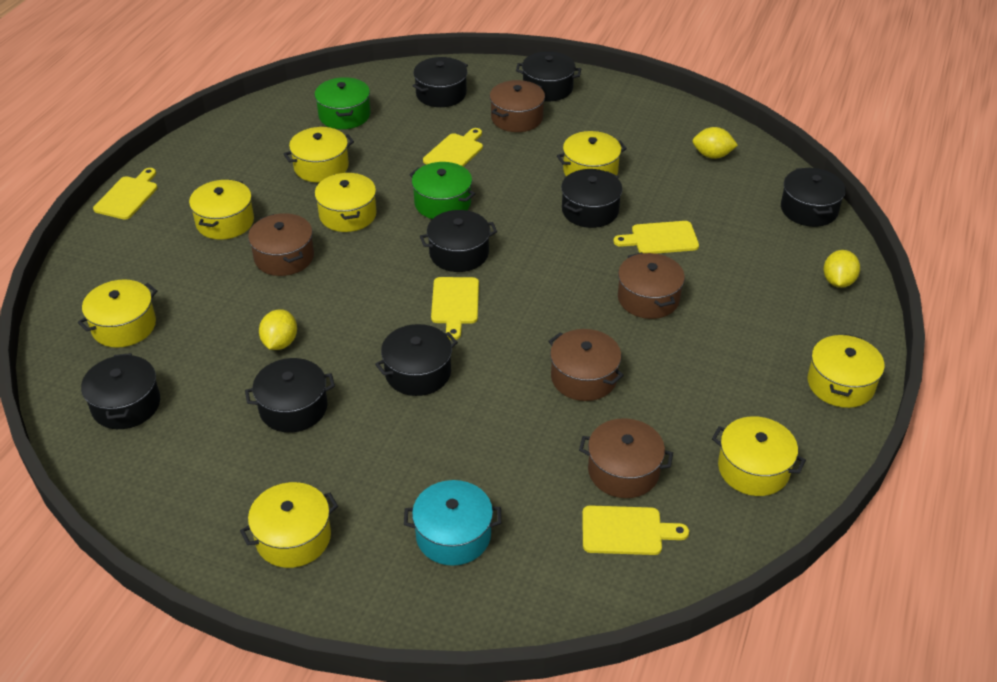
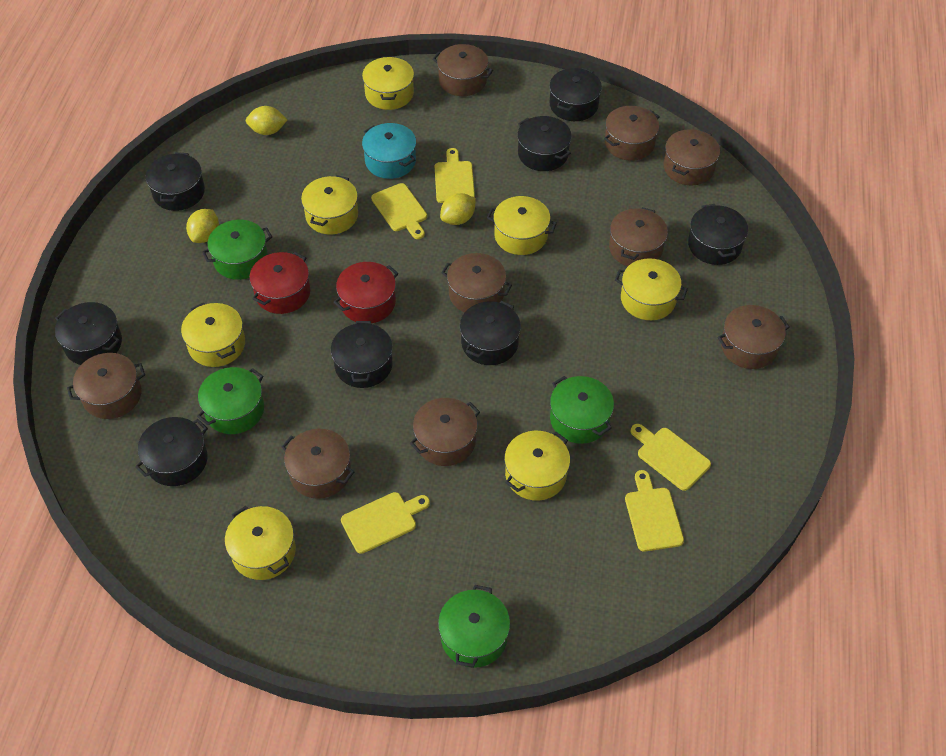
brown pot: [248,213,314,276] [490,80,545,132] [548,329,624,401] [579,418,673,498] [618,252,685,319] = 5 -> [67,353,145,419] [282,429,354,499] [410,398,480,466] [432,44,493,96] [441,253,512,312] [604,106,660,161] [609,207,668,266] [663,129,720,185] [718,305,790,369] = 9
green pot: [315,77,370,129] [409,162,475,219] = 2 -> [197,367,264,434] [202,220,272,280] [438,585,510,668] [550,376,614,444] = 4
red pot: none = 0 -> [249,252,310,314] [334,262,398,323] = 2
yellow pot: [77,280,157,347] [189,179,254,240] [240,482,338,568] [284,127,354,182] [315,172,377,232] [557,131,627,177] [712,416,806,496] [807,334,885,408] = 8 -> [181,303,245,367] [225,506,296,580] [301,175,358,234] [362,56,414,110] [487,196,557,255] [504,431,570,501] [615,258,688,320] = 7

